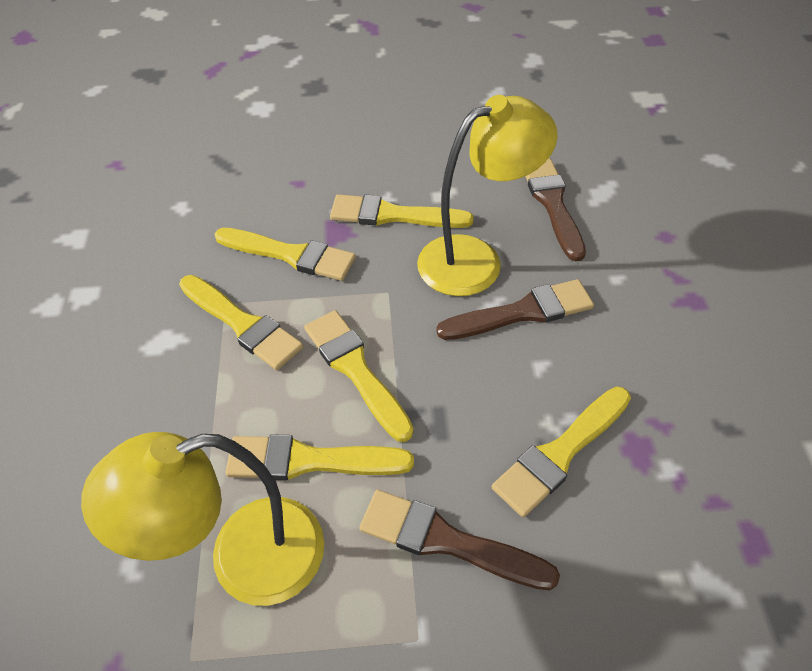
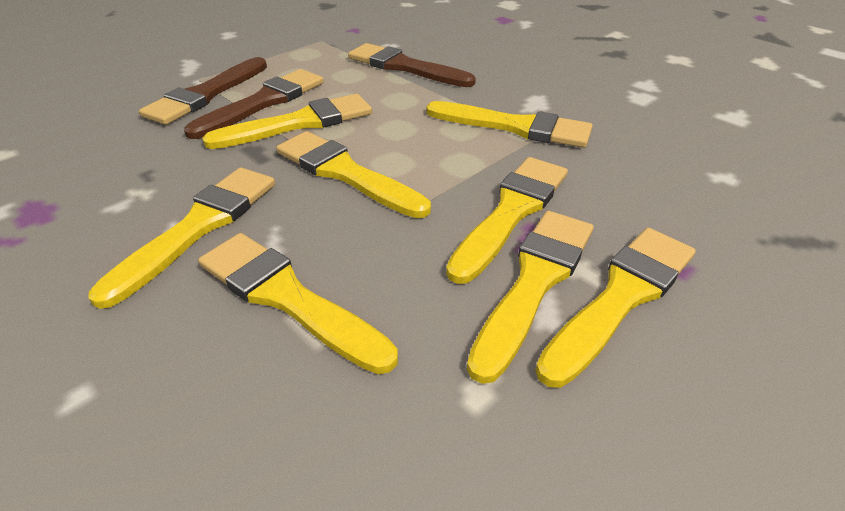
yellow brush: [179,275,303,370] [215,228,356,281] [225,434,414,480] [304,310,414,442] [330,194,474,228] [492,387,631,517] = 6 -> [89,168,275,309] [198,233,398,374] [202,94,372,149] [276,131,431,218] [426,101,593,148] [446,157,568,284] [467,211,594,384] [535,228,696,388] = 8
yellow lamp: [81,432,324,606] [417,95,558,296] = 2 -> none = 0

